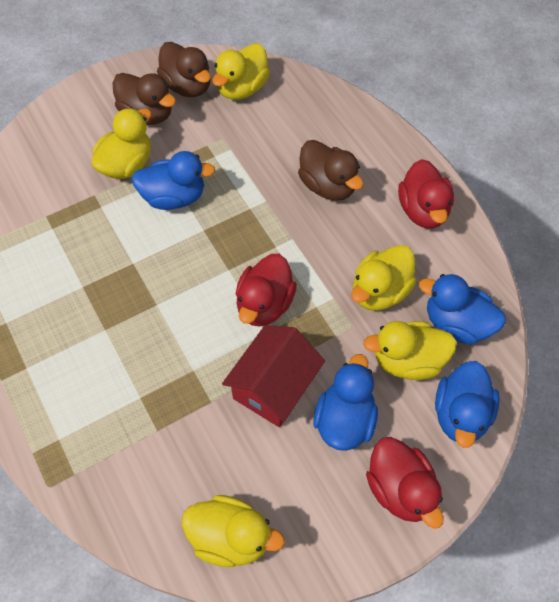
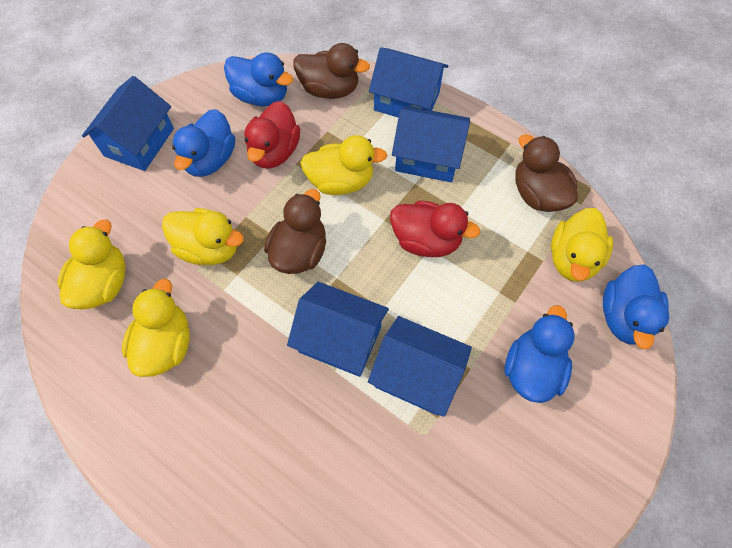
blue house: none = 0 -> [82,76,174,171] [287,282,389,377] [368,316,472,417] [369,47,448,118] [392,106,470,182] = 5
red duck: [236,254,297,327] [366,437,444,529] [398,159,454,229] = 3 -> [244,101,300,169] [390,201,480,257] = 2
red house: [222,325,325,428] = 1 -> none = 0

